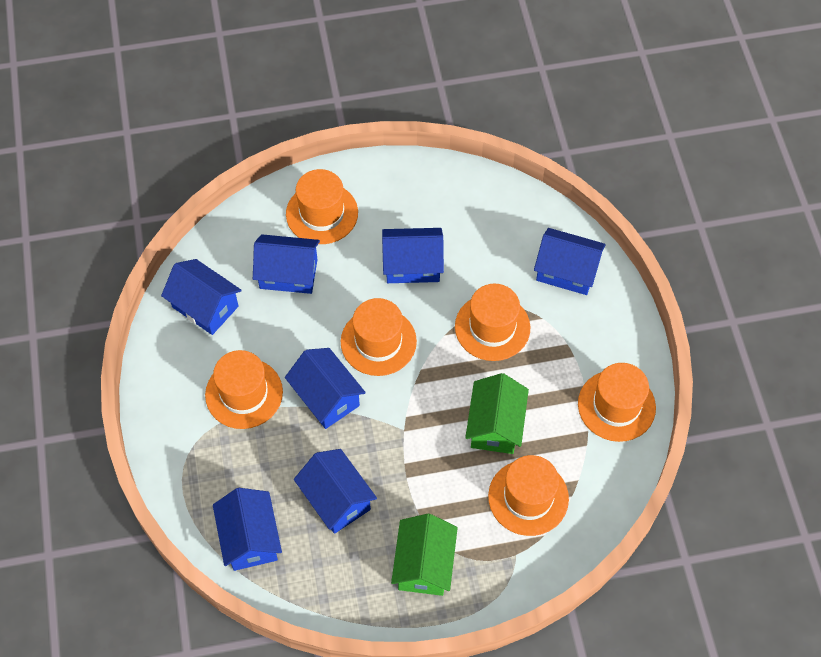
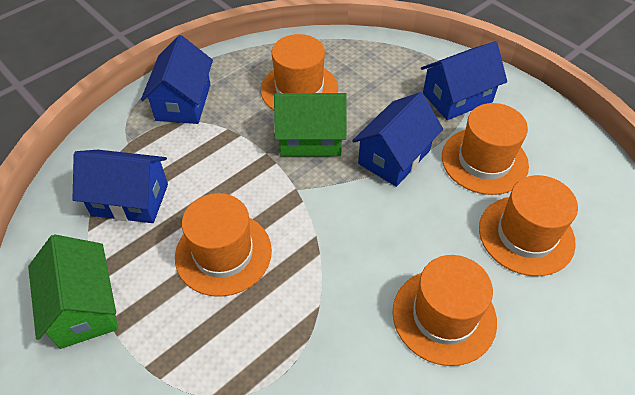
blue house: [161,259,242,335] [213,488,282,571] [253,234,320,294] [285,348,366,429] [294,449,377,534] [382,228,444,283] [534,228,605,295] = 7 -> [73,150,168,223] [141,35,213,124] [352,92,443,187] [421,41,507,120] = 4
orange hat: [205,350,283,429] [286,169,358,244] [341,298,417,376] [455,284,531,361] [488,455,569,536] [578,363,656,442] = 6 -> [175,193,272,297] [261,34,338,110] [393,255,497,366] [442,103,529,195] [479,175,578,276] = 5

